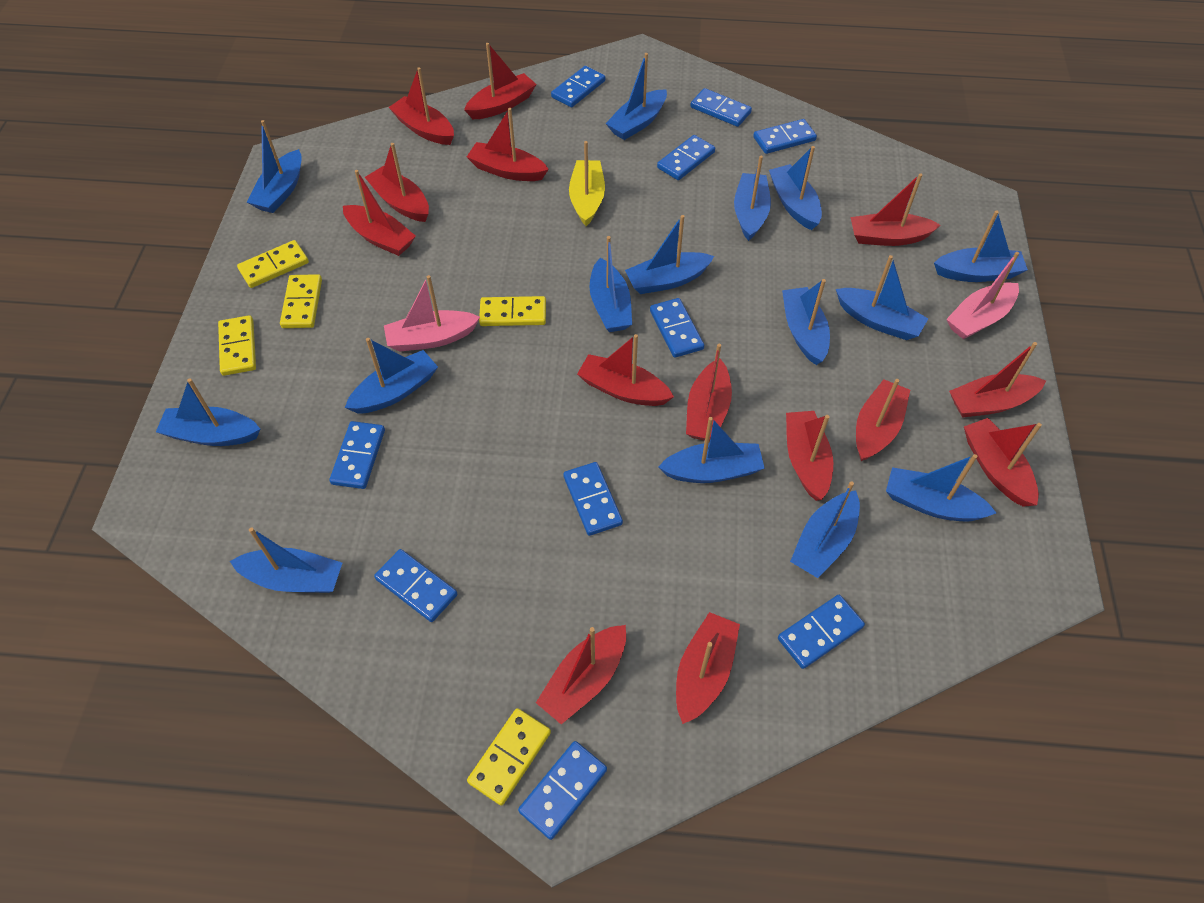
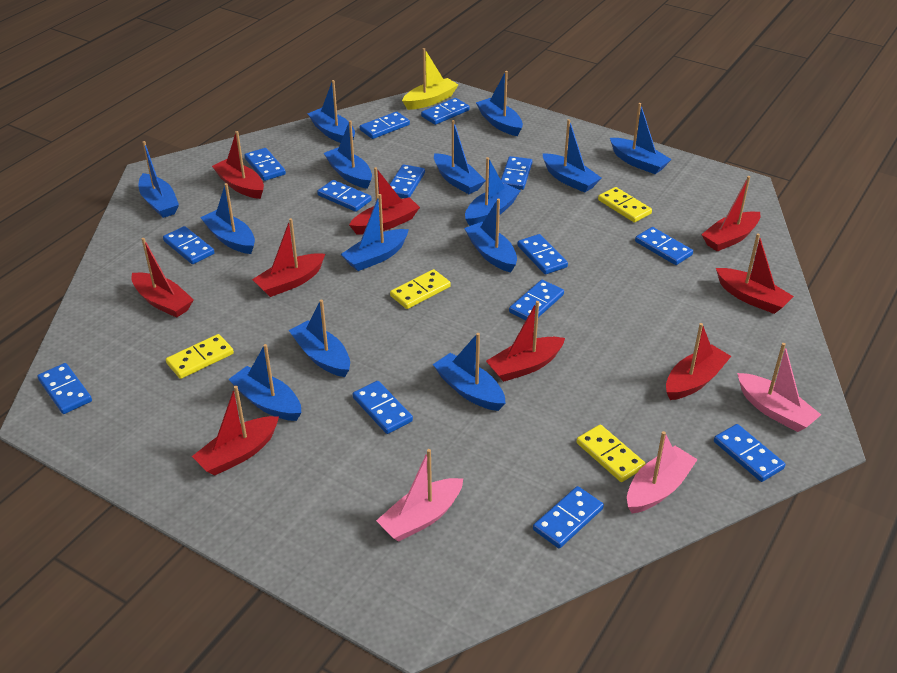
blue boat: [156,378,260,446] [230,527,342,593] [247,120,302,213] [345,338,438,414] [589,236,632,332] [605,53,667,140] [625,215,714,294] [658,417,764,483] [734,156,771,241] [769,146,822,230] [782,279,830,365] [790,481,860,578] [836,255,928,340] [886,454,996,521] [934,210,1028,282] = 15 -> [139,141,179,218] [200,183,255,254] [228,344,301,421] [289,300,350,377] [308,80,355,143] [324,120,372,189] [341,194,409,271] [433,333,506,411] [434,120,486,194] [464,199,517,273] [465,157,520,226] [476,71,523,136] [542,119,601,193] [610,103,672,174] = 14
blue domino: [330,421,385,489] [374,549,457,622] [518,741,607,840] [551,66,605,107] [563,462,623,536] [650,298,704,358] [657,135,715,180] [690,88,752,127] [753,119,817,154] [778,595,865,669] = 10 -> [37,363,92,414] [163,226,214,264] [244,148,286,181] [317,180,372,212] [353,381,413,434] [360,111,410,139] [389,164,425,198] [421,98,470,125] [501,156,532,190] [509,280,564,320] [517,234,568,274] [533,486,604,548] [635,227,693,265] [714,424,785,482] = 14
pink boat: [384,275,480,352] [946,252,1019,339] = 2 -> [376,449,463,541] [627,431,698,513] [737,343,821,432] = 3
red boat: [343,170,416,256] [365,143,429,222] [389,67,454,145] [464,43,537,119] [467,108,549,181] [536,625,626,724] [577,334,674,406] [676,612,740,724] [686,344,732,441] [786,411,833,501] [851,173,940,246] [856,379,910,461] [949,342,1046,418] [964,418,1042,507] = 14 -> [131,238,194,318] [192,386,279,476] [212,131,264,199] [252,218,325,297] [349,167,420,235] [486,301,565,382] [666,323,731,400] [701,176,760,251] [716,233,794,314] = 9
yellow domino: [218,315,256,376] [237,240,309,288] [280,274,322,328] [467,708,551,806] [479,296,546,326] = 5 -> [166,334,234,379] [390,269,451,309] [576,425,646,482] [598,187,652,222] = 4

